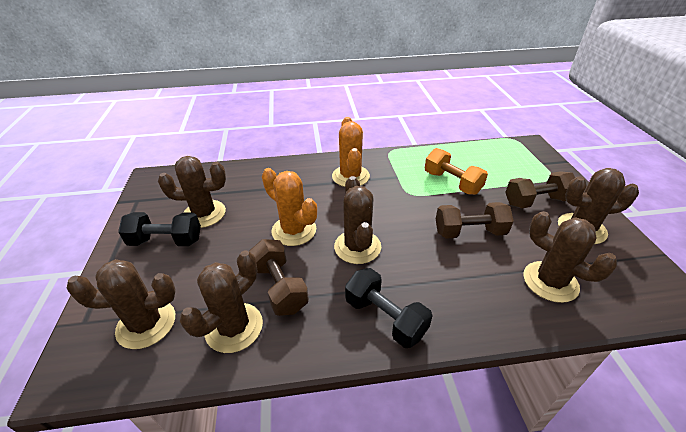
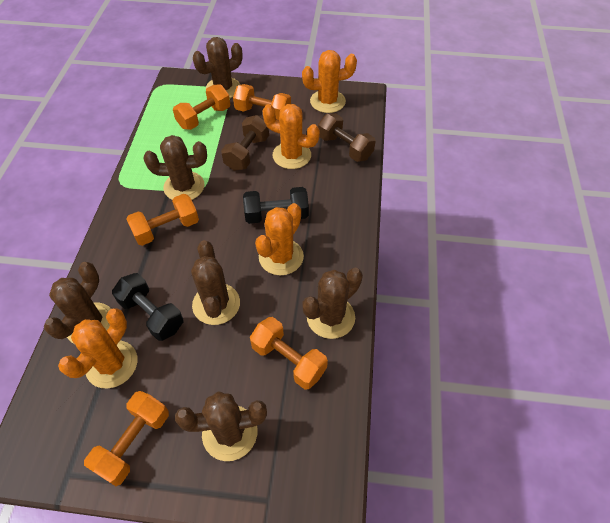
brown dumbbell: [249,239,309,316] [436,202,514,239] [505,171,575,209] = 3 -> [221,115,269,171] [318,113,376,162] = 2
orange cactus: [262,168,317,246] [332,117,370,187] = 2 -> [58,308,137,389] [255,203,304,275] [262,104,320,169] [302,50,357,113] = 4
orange dumbbell: [425,148,488,195] = 1 -> [84,391,169,486] [126,194,199,246] [173,84,230,130] [233,84,291,120] [250,317,328,390] = 5

